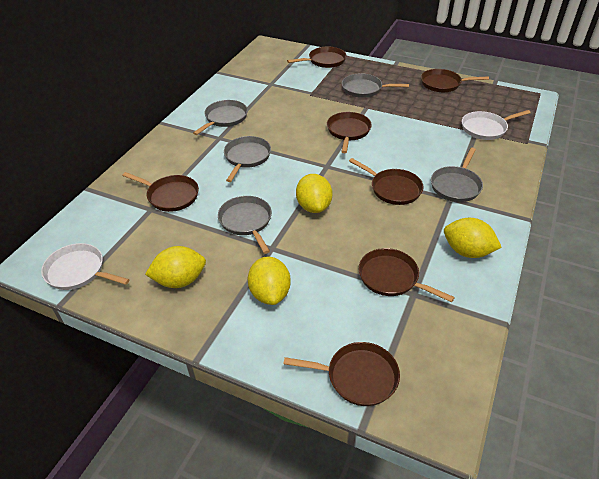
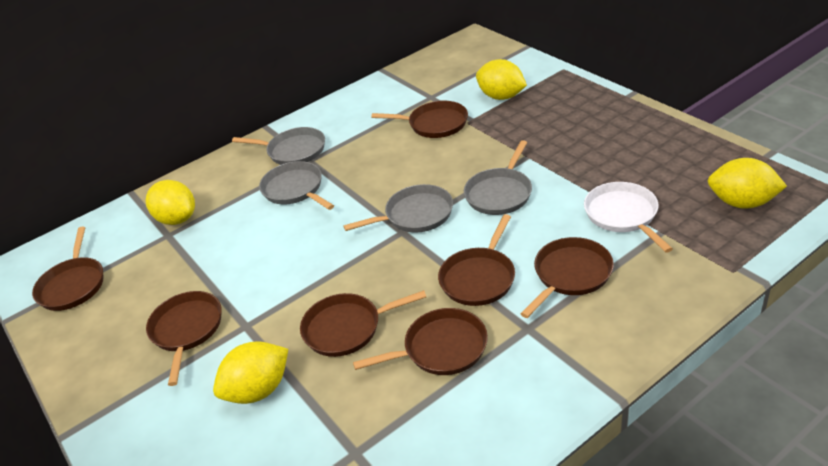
grey pan: [193,100,248,135] [218,196,272,254] [224,136,271,182] [342,73,409,98] [431,148,483,202] = 5 -> [232,127,325,165] [259,161,334,210] [343,184,453,233] [464,140,532,215] = 4
white pan: [41,243,130,290] [462,110,531,140] = 2 -> [584,182,673,253] = 1

